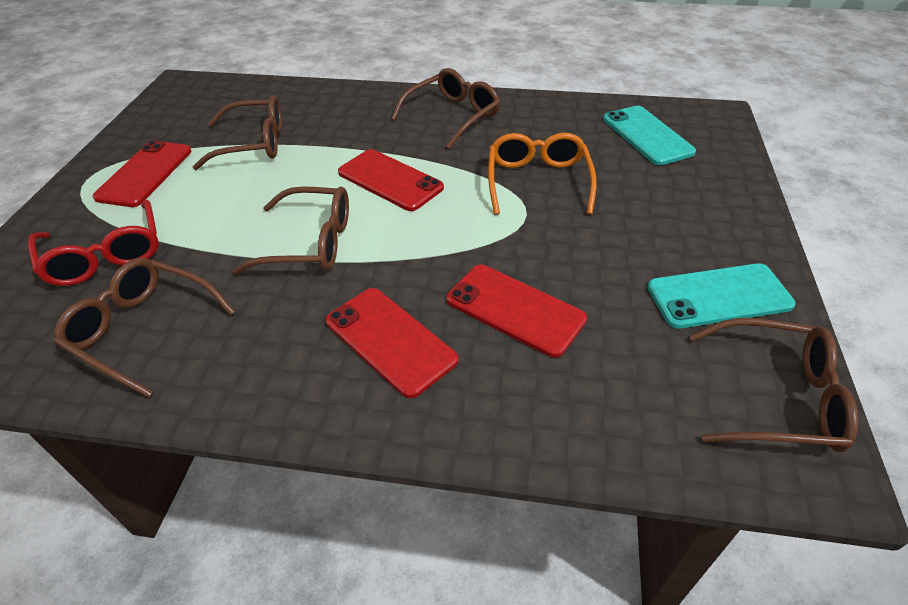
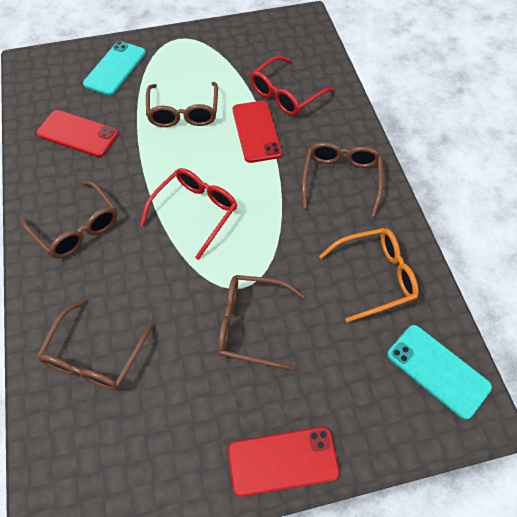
red glasses: [28,200,159,286] = 1 -> [140,168,237,260] [250,56,334,116] = 2
red phone: [93,140,191,207] [326,288,458,398] [338,149,444,211] [446,265,587,358] = 4 -> [37,110,118,157] [228,427,339,497] [233,101,282,163] = 3

